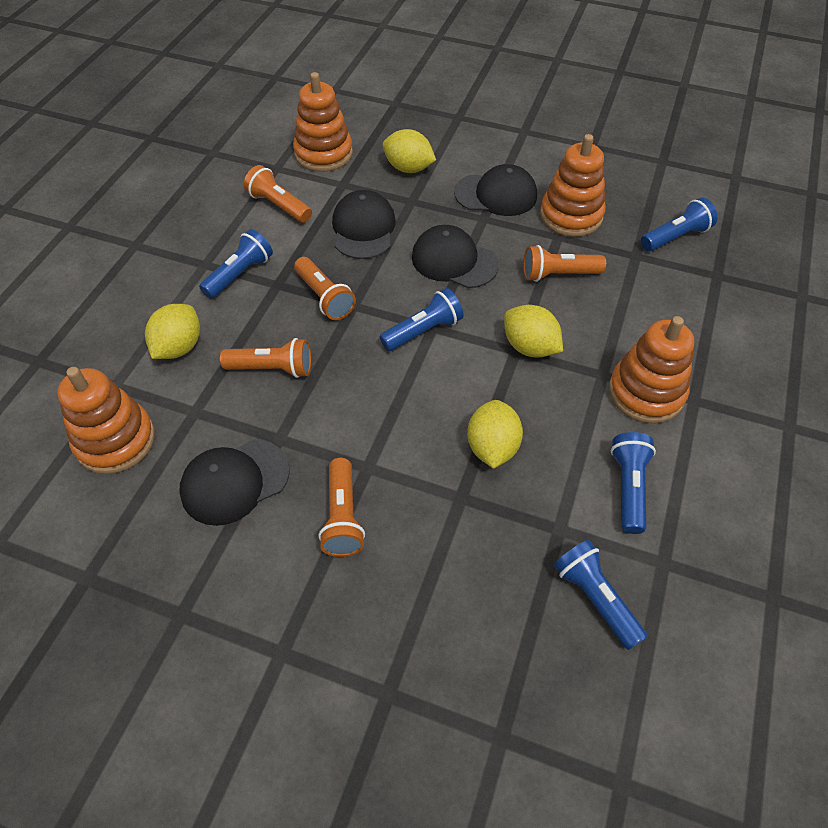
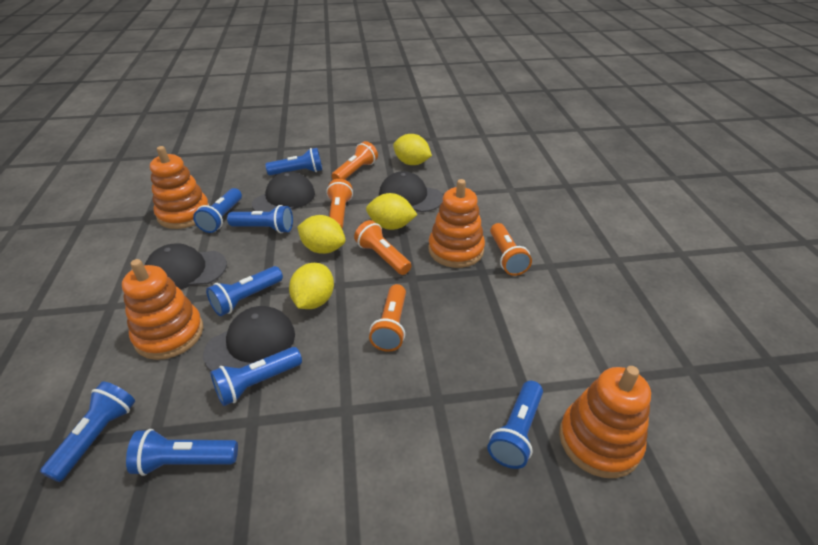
blue flashlight: [199,229,273,299] [380,288,464,351] [554,540,648,650] [611,432,656,534] [641,198,718,251] = 5 -> [40,381,135,482] [126,429,238,476] [193,188,242,233] [206,266,283,316] [210,347,302,406] [227,205,293,233] [265,148,322,175] [487,381,543,469] = 8

